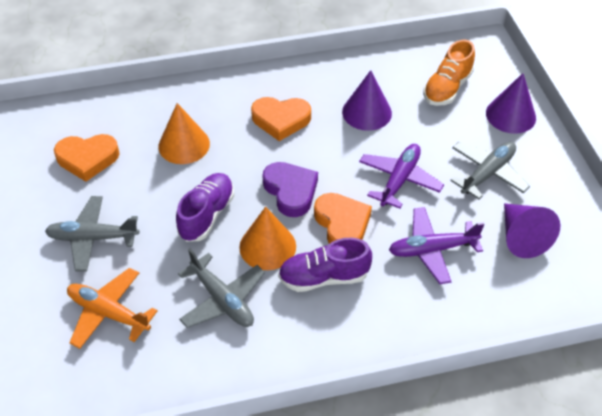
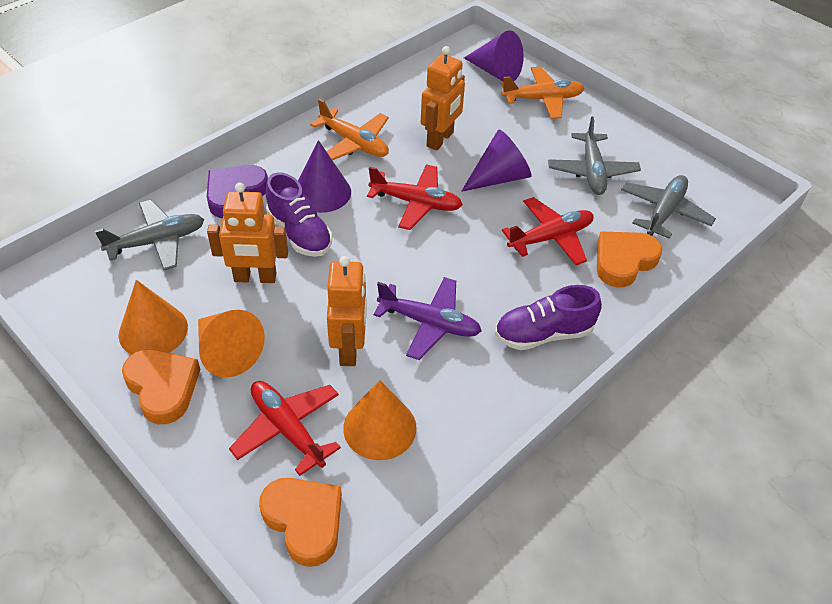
orange cone: [158,103,210,164] [239,207,296,270] = 2 -> [118,280,188,355] [198,310,265,377] [343,380,417,460] = 3
orange plane: [67,268,158,349] = 1 -> [310,99,389,160] [501,67,584,119] = 2
orange robot: none = 0 -> [207,183,288,283] [327,256,367,366] [421,46,465,151] = 3
orange shoe: [423,40,475,106] = 1 -> none = 0
purple plane: [359,144,444,209] [389,207,485,284] = 2 -> [373,277,482,360] = 1
red plane: none = 0 -> [229,381,341,476] [367,164,463,230] [502,197,594,265] = 3

